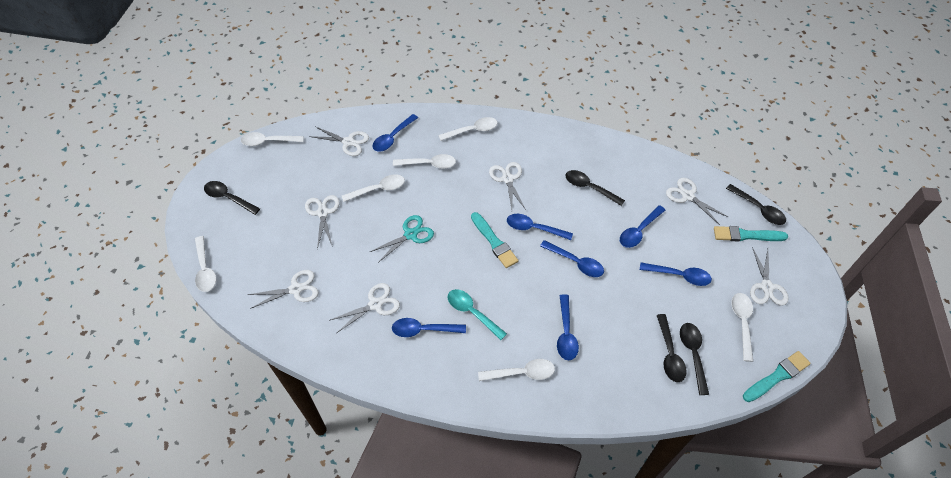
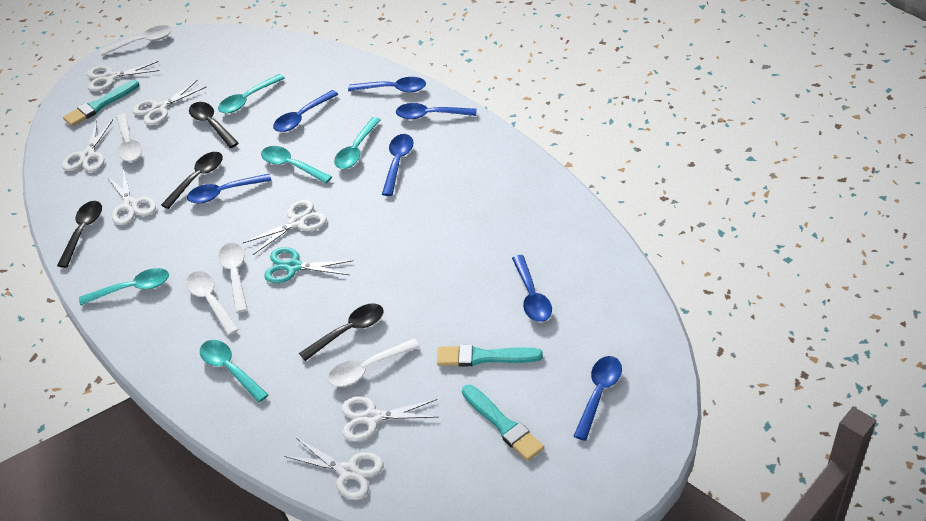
black spoon: [204,181,260,215] [565,170,625,206] [657,314,687,382] [680,323,709,395] [726,184,786,225] = 5 -> [57,201,102,268] [161,152,223,209] [189,102,239,148] [299,303,383,361] = 4
turquoise spoon: [447,289,507,340] = 1 -> [79,268,169,305] [200,340,268,403] [218,74,285,113] [261,146,332,183] [334,117,381,169] = 5
white spoon: [195,236,216,292] [241,132,304,146] [342,174,405,202] [393,154,456,169] [438,117,498,141] [478,359,555,381] [732,293,753,362] = 7 -> [100,25,172,56] [116,113,142,161] [186,271,239,335] [218,243,248,313] [328,339,420,386] = 5

